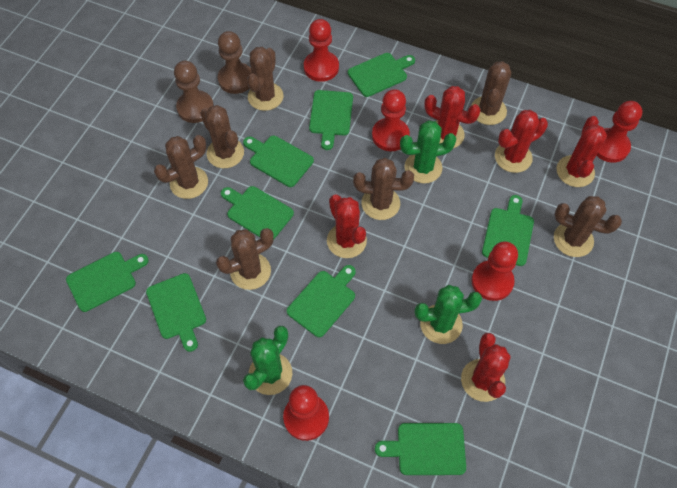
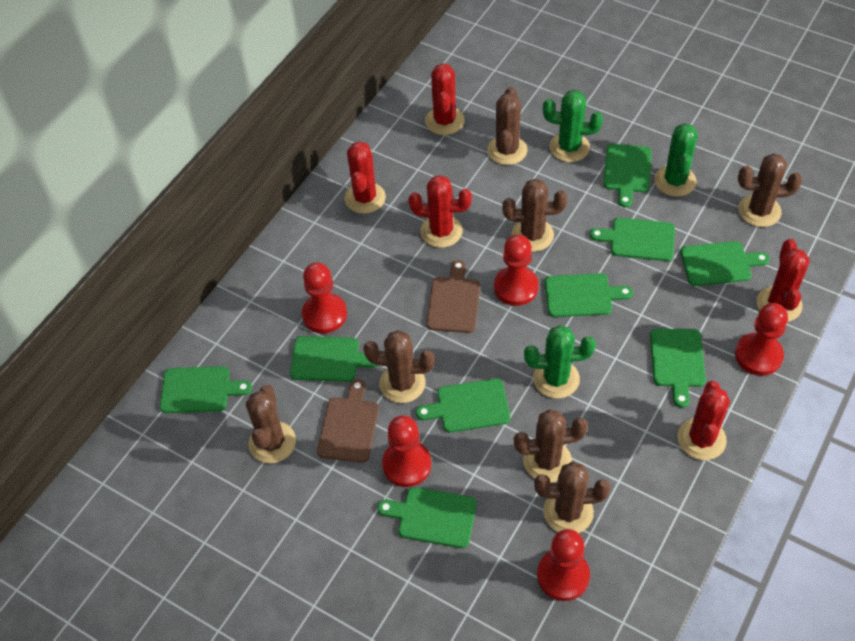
brown cutting board: none = 0 -> [317,379,379,463] [426,260,480,333] = 2
brown pawn: [174,61,214,123] [218,31,252,94] = 2 -> none = 0

